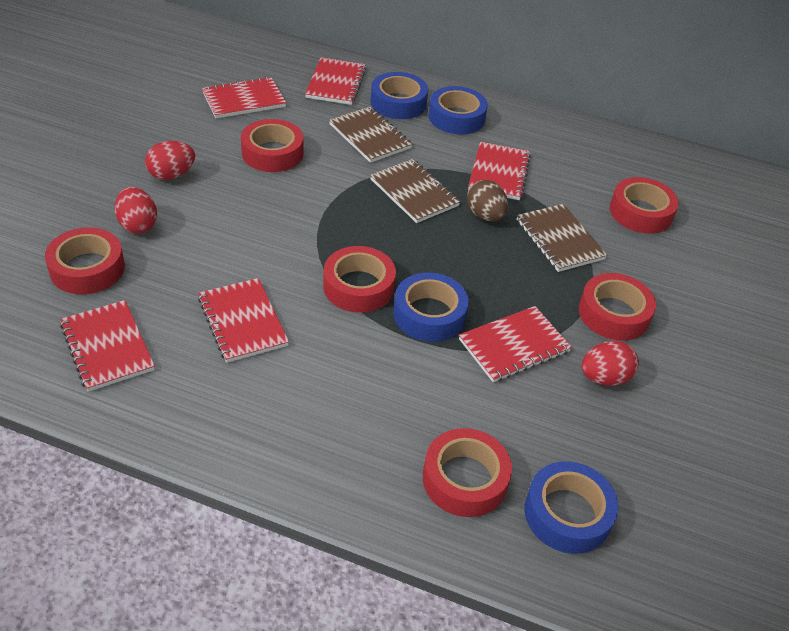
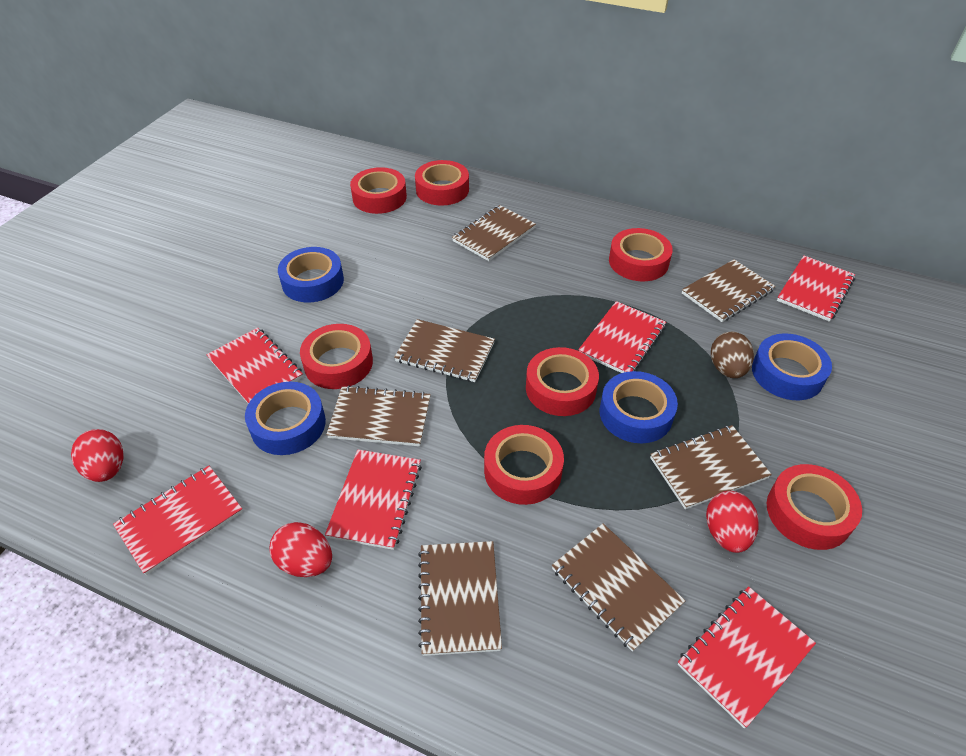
brown notebook: [329,106,412,163] [370,159,461,223] [516,204,607,272] = 3 -> [326,385,431,446] [394,319,495,382] [418,541,502,656] [452,205,536,261] [552,523,685,652] [650,425,772,509] [682,259,776,322] = 7
red tape: [45,227,125,294] [241,119,304,172] [323,246,396,313] [423,428,512,517] [579,273,656,341] [610,177,679,234] = 6 -> [300,324,373,389] [350,167,407,214] [415,160,469,206] [484,425,564,505] [526,347,599,416] [609,228,673,281] [767,464,862,550] = 7

